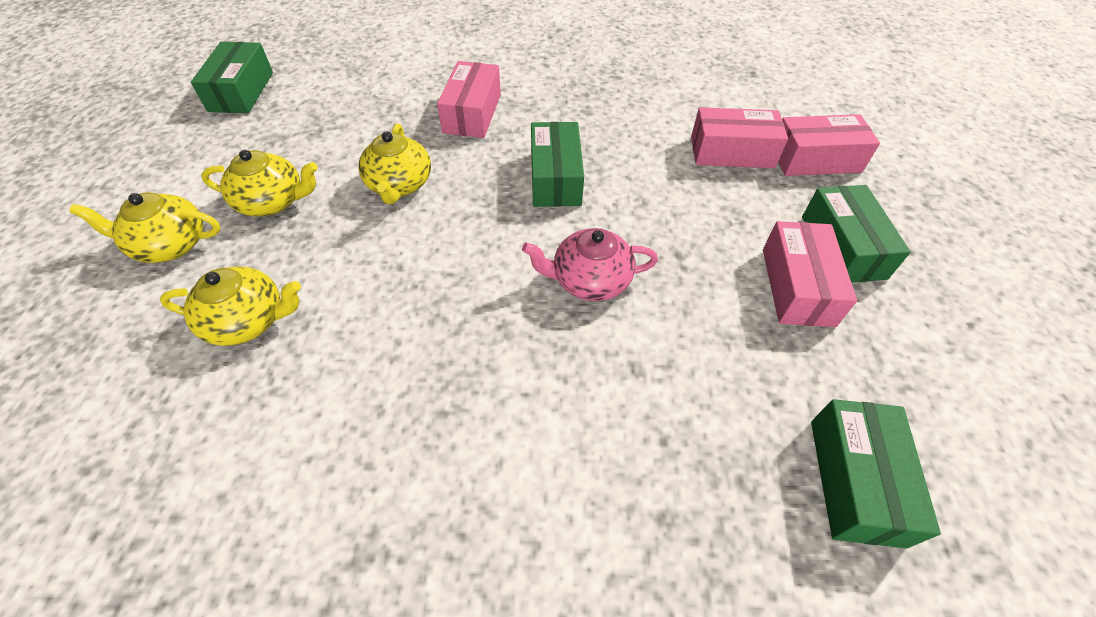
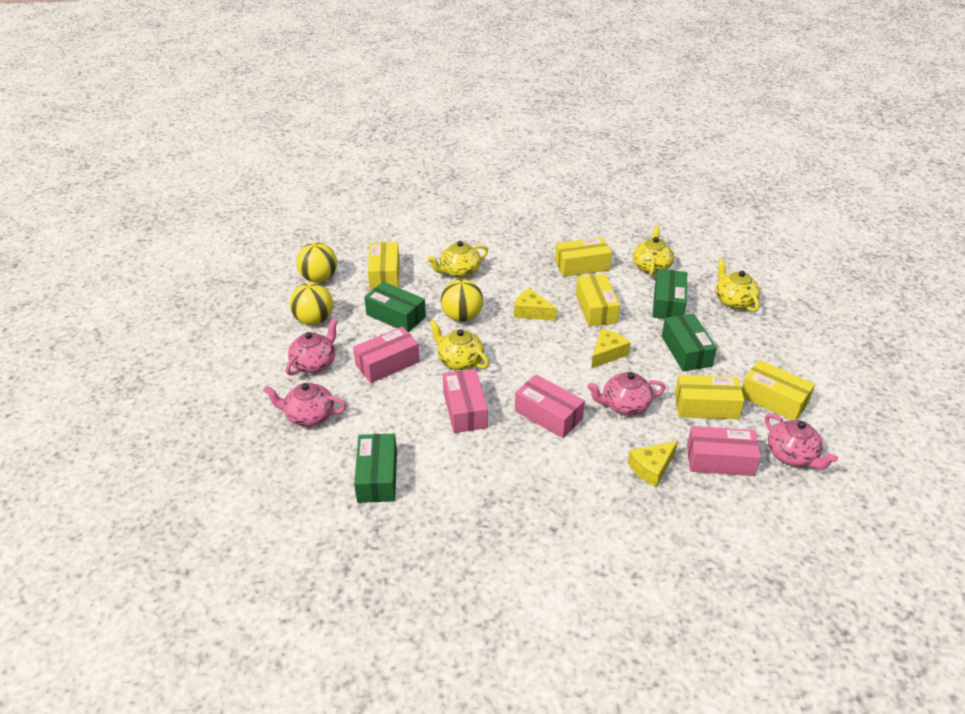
pink teapot: [522,228,658,301] = 1 -> [263,383,346,427] [286,318,338,376] [587,372,666,415] [765,413,838,470] = 4
yellow ball: none = 0 -> [290,282,333,325] [296,242,337,283] [441,279,483,322] = 3
yellow box: none = 0 -> [368,242,399,290] [555,237,612,277] [576,274,620,326] [675,375,744,419] [742,360,815,420] = 5
yellow cheese: none = 0 -> [514,288,557,321] [591,328,631,369] [628,441,678,487] = 3

